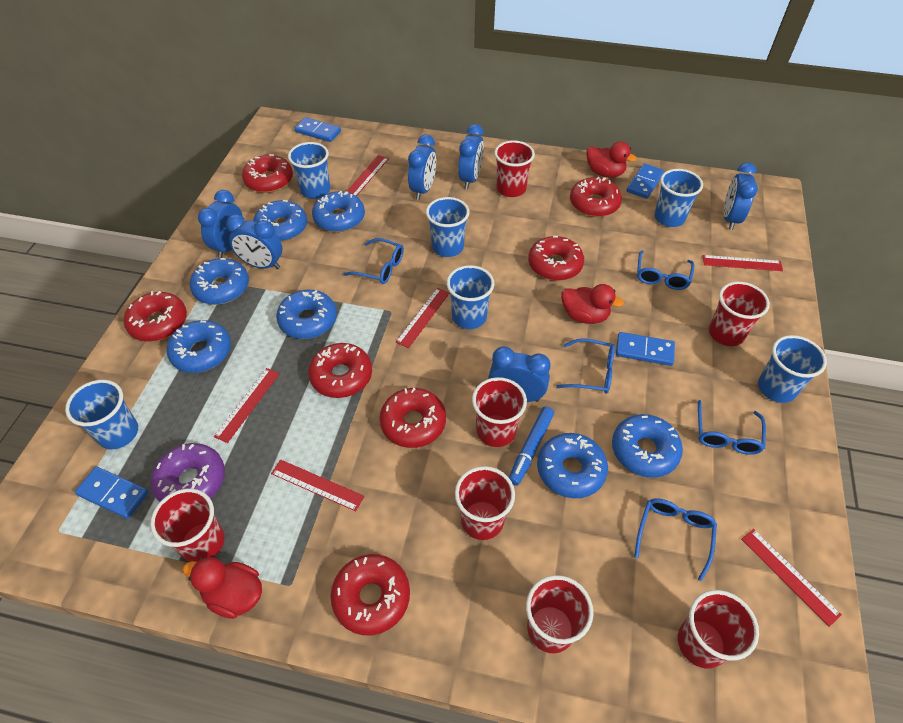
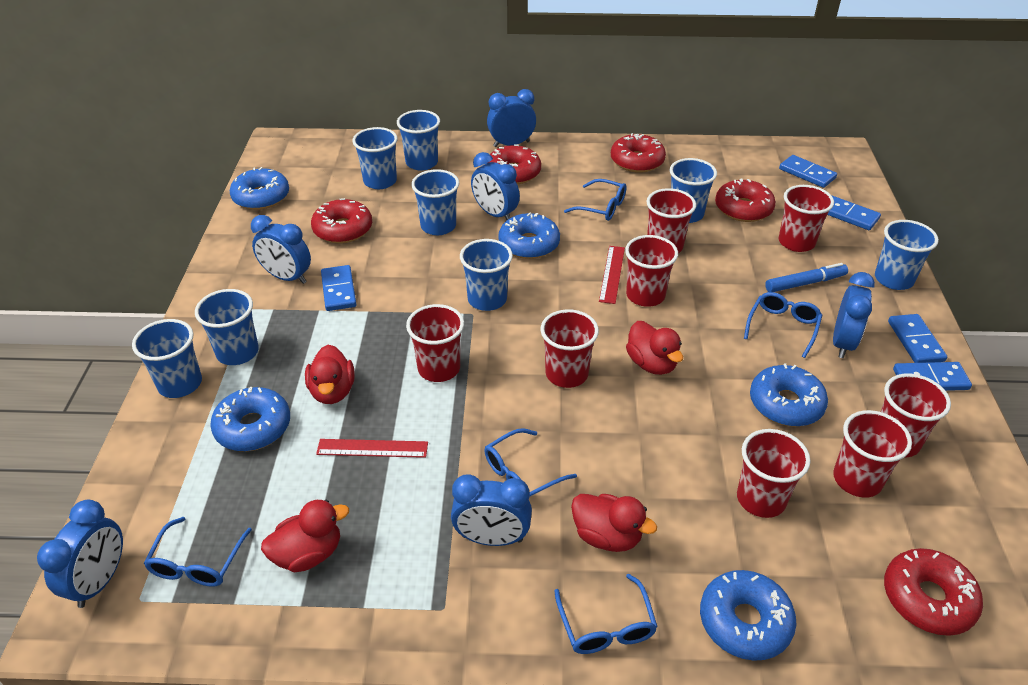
blue cup: [65,380,138,449] [288,142,330,199] [426,197,470,257] [447,265,494,329] [654,169,703,227] [758,335,827,403] = 6 -> [132,319,202,398] [195,289,259,365] [352,127,398,189] [397,110,440,171] [411,169,459,235] [460,239,513,311] [670,158,717,223] [875,220,939,290] = 8
blue domino: [75,467,149,519] [294,117,341,142] [616,332,675,366] [626,164,664,199] = 4 -> [321,265,357,311] [779,155,837,188] [827,195,881,230] [888,314,947,363] [893,362,972,391] = 5
blue donut: [167,320,231,373] [190,258,249,305] [253,200,307,242] [276,290,337,339] [312,191,365,232] [537,433,608,498] [612,414,683,478] = 7 -> [210,387,290,451] [230,167,289,210] [498,212,560,259] [700,570,797,661] [750,363,828,427] = 5
purple donut: [151,443,225,502] = 1 -> none = 0
red cup: [150,489,224,562] [455,466,515,540] [472,377,527,447] [494,141,535,197] [526,575,593,653] [678,590,759,669] [709,282,770,346] = 7 -> [406,304,464,382] [540,309,599,388] [625,235,678,307] [646,188,696,253] [737,429,811,518] [779,185,834,252] [833,410,912,498] [881,374,951,457] = 8
red donut: [124,291,187,342] [242,154,293,193] [308,343,372,398] [330,554,410,635] [379,388,446,448] [528,236,584,281] [570,177,622,217] = 7 -> [311,198,372,243] [488,144,541,184] [611,133,666,173] [715,178,776,222] [884,548,983,636] = 5
red duck: [182,557,262,619] [561,284,624,324] [586,141,637,178] = 3 -> [261,500,349,572] [305,345,355,404] [571,494,657,552] [626,321,683,375] = 4
red ruler: [214,368,280,443] [271,460,365,511] [346,155,389,196] [396,288,450,348] [702,255,783,271] [741,529,842,627] = 6 -> [316,439,428,458] [599,246,625,304] = 2

